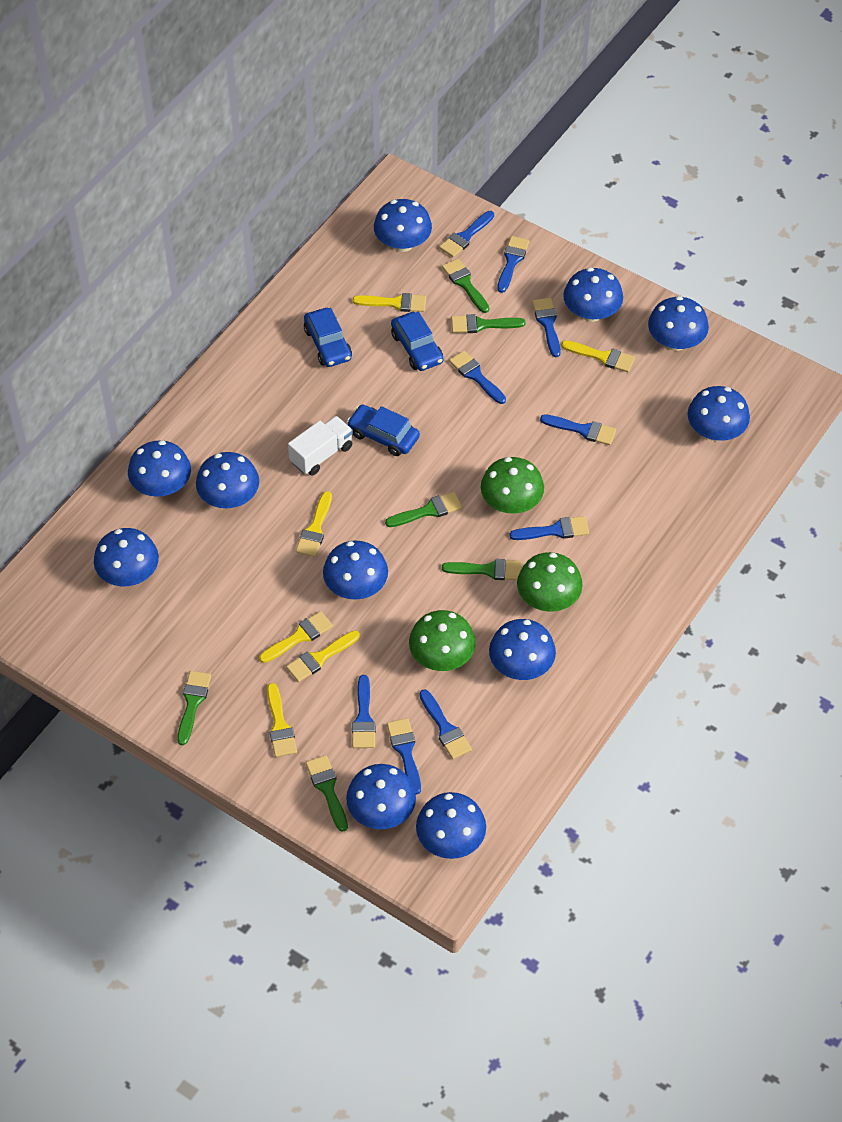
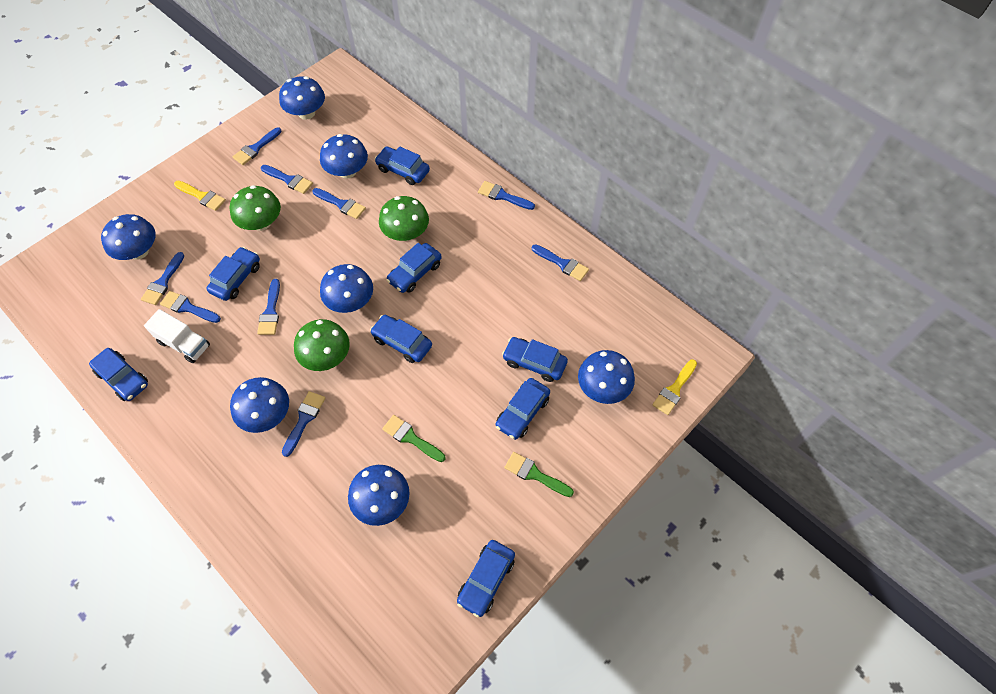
blue car: [304,308,352,367] [347,404,420,456] [391,312,443,371] = 3 -> [89,348,148,401] [207,247,260,301] [370,315,432,363] [375,147,430,185] [386,243,442,293] [457,540,515,617] [496,378,550,440] [502,337,568,382] = 8
blue mushroom: [94,528,159,586] [128,440,191,497] [196,452,259,508] [323,541,388,600] [346,764,416,829] [374,199,432,252] [416,792,486,859] [489,619,556,680] [563,267,623,322] [648,296,709,351] [688,386,750,441] = 11 -> [101,214,156,260] [230,377,289,433] [279,76,325,120] [320,134,368,179] [320,264,373,313] [348,465,410,526] [578,350,635,404] = 7
green brush: [177,671,211,745] [306,755,348,832] [385,492,462,527] [442,259,489,313] [442,559,522,580] [451,314,525,333] = 6 -> [382,415,445,462] [504,452,574,497] = 2
yellow brush: [259,611,333,663] [267,683,297,757] [286,630,360,682] [296,491,332,557] [353,293,426,312] [561,340,635,372] = 6 -> [174,181,226,211] [652,359,697,415] = 2

